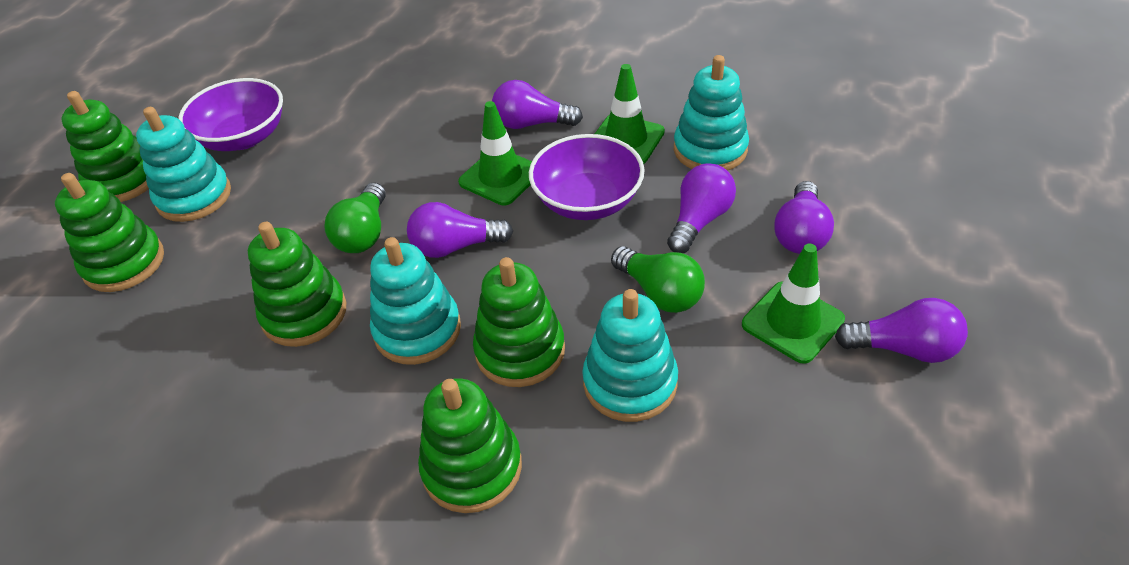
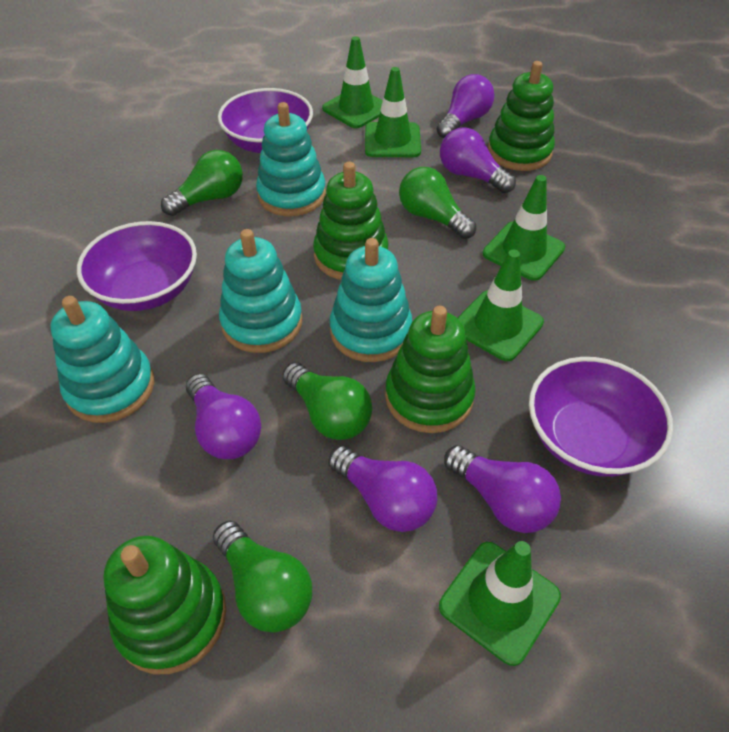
green light bulb: [324,182,386,253] [611,246,705,313] = 2 -> [161,150,243,216] [213,521,312,633] [282,362,372,440] [399,167,476,239] = 4
green stacking toy: [55,173,164,292] [61,91,149,202] [248,222,346,347] [418,378,522,513] [473,257,565,387] = 5 -> [104,536,226,674] [313,162,389,280] [385,306,476,433] [488,61,555,171] = 4
green traffic cone: [458,101,532,205] [595,64,665,164] [742,243,845,364] = 3 -> [322,36,383,128] [365,67,421,157] [439,541,561,666] [458,250,544,361] [483,175,565,281] = 5
purple bowl: [178,78,283,151] [529,134,645,220] = 2 -> [77,221,197,311] [218,88,313,153] [529,357,673,477] = 3

